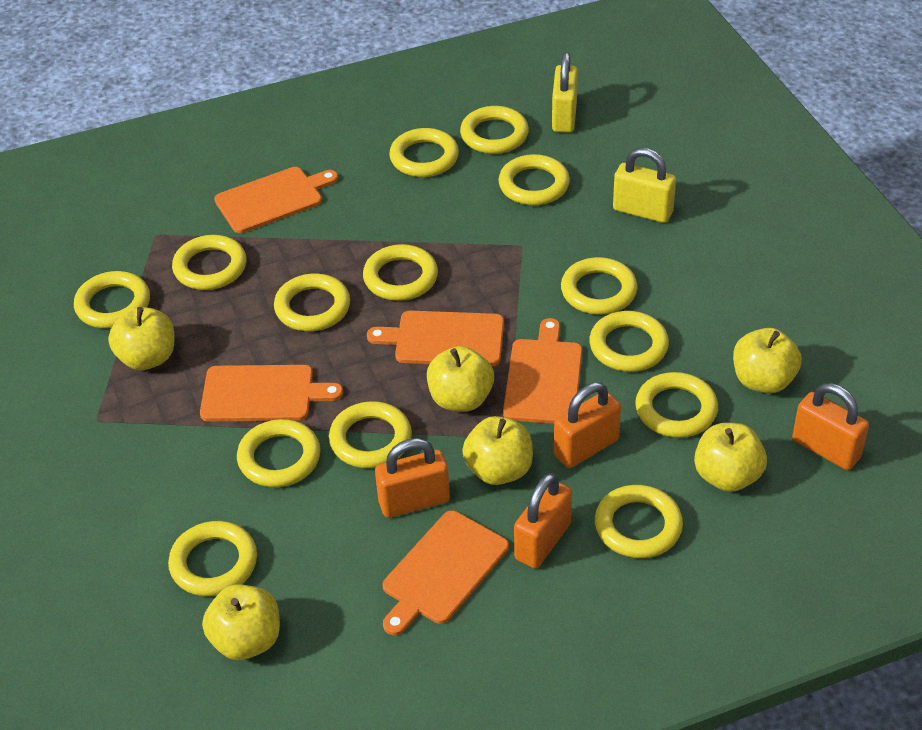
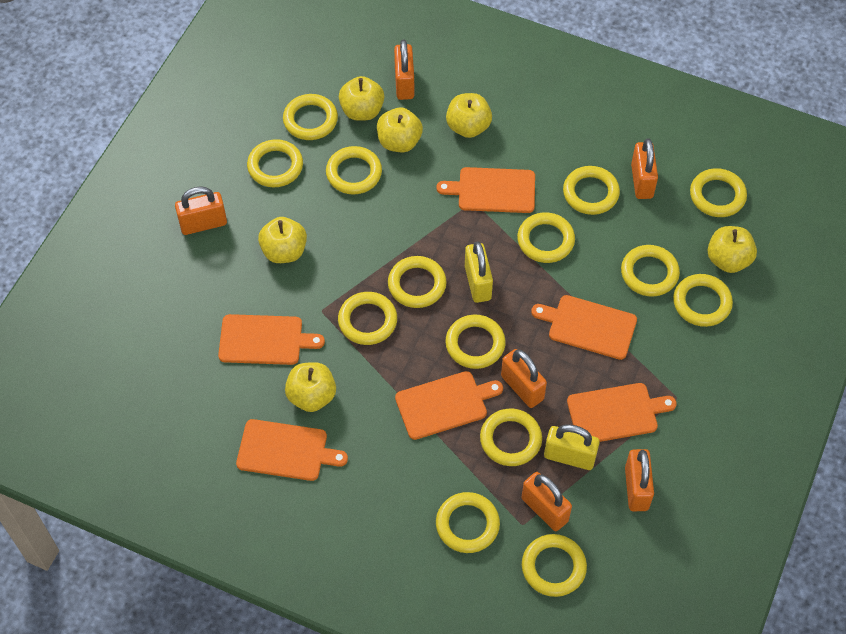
orange cutting board: [200,365,343,421] [214,167,338,233] [367,311,504,366] [383,510,509,635] [503,318,582,424] = 5 -> [218,314,325,365] [236,419,348,481] [395,371,503,440] [436,167,535,213] [531,295,637,360] [567,383,677,442] = 6
orange padlock: [375,438,450,518] [514,473,572,569] [554,382,621,468] [792,383,869,470] = 4 -> [175,186,227,235] [394,39,414,100] [501,349,547,408] [522,472,572,531] [625,449,654,511] [631,139,658,199] = 6

